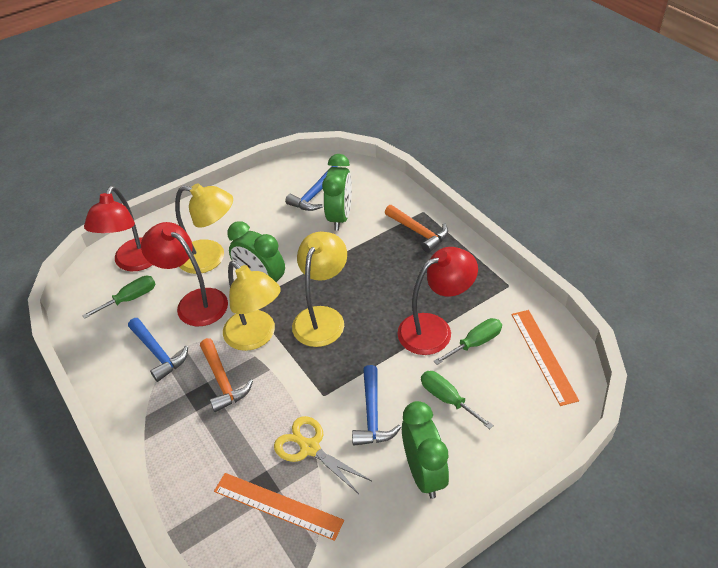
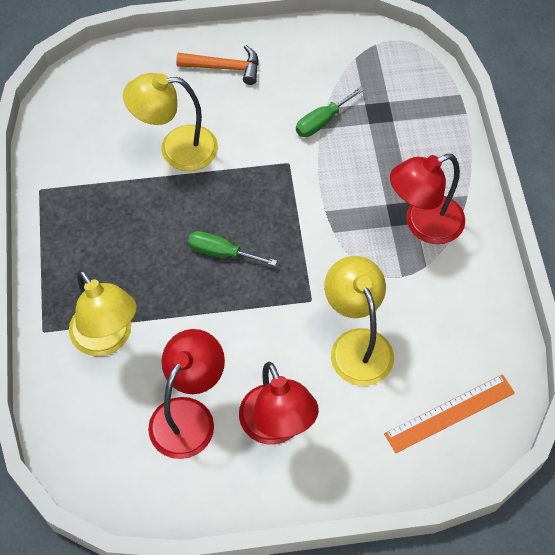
blue hammer: [128,318,188,382] [285,166,338,211] [352,365,401,446] = 3 -> none = 0
green clock: [227,221,285,283] [322,154,352,231] [402,401,449,499] = 3 -> none = 0
green screwdriver: [82,276,156,319] [421,371,494,429] [433,318,502,365] = 3 -> [188,231,277,266] [296,87,364,137] = 2
orange hammer: [200,338,253,412] [385,205,448,253] = 2 -> [176,45,259,85] = 1
orange ruler: [214,473,344,541] [511,310,579,406] = 2 -> [384,374,515,453] = 1
yellow scissors: [274,416,372,495] = 1 -> none = 0

